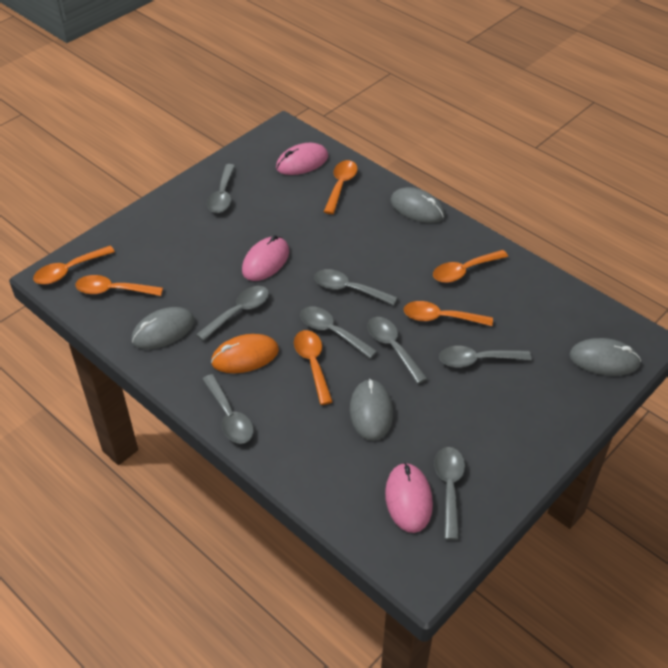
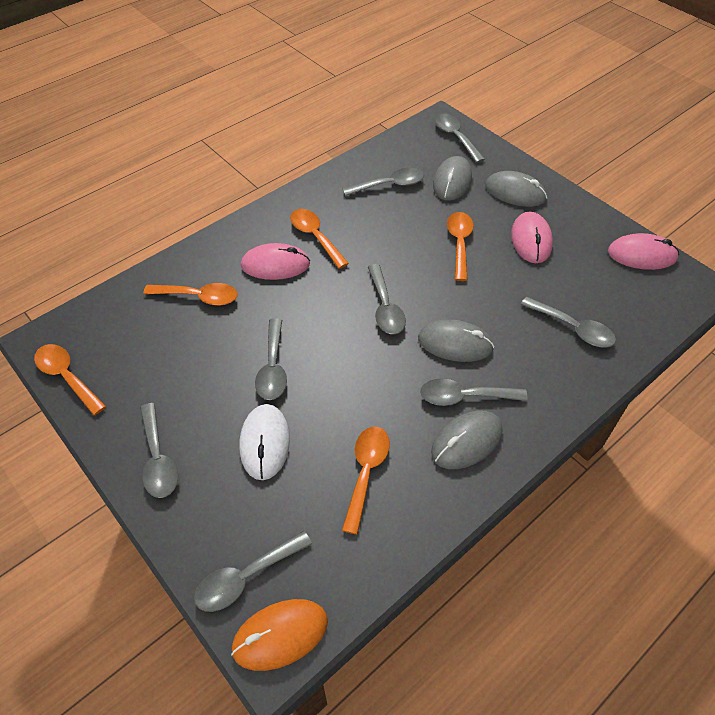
orange spoon: [33,246,115,284] [75,275,163,296] [294,330,333,405] [324,160,358,214] [404,301,493,326] [433,250,508,283] = 6 -> [34,344,106,415] [143,283,238,305] [290,209,349,269] [342,427,390,535] [447,212,474,281] = 5
white mouse: none = 0 -> [240,404,290,480] = 1

